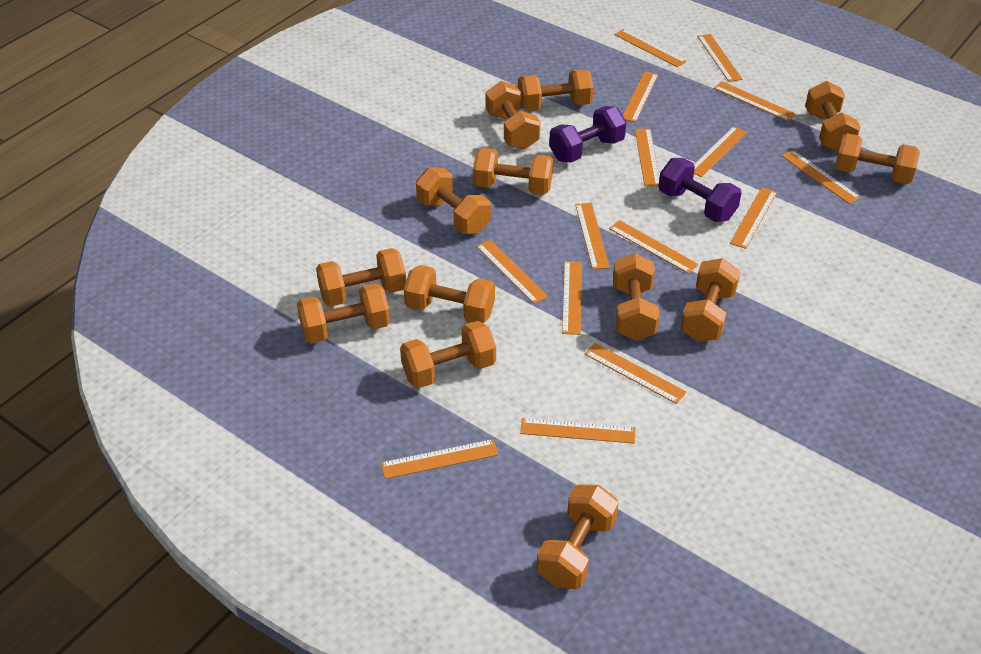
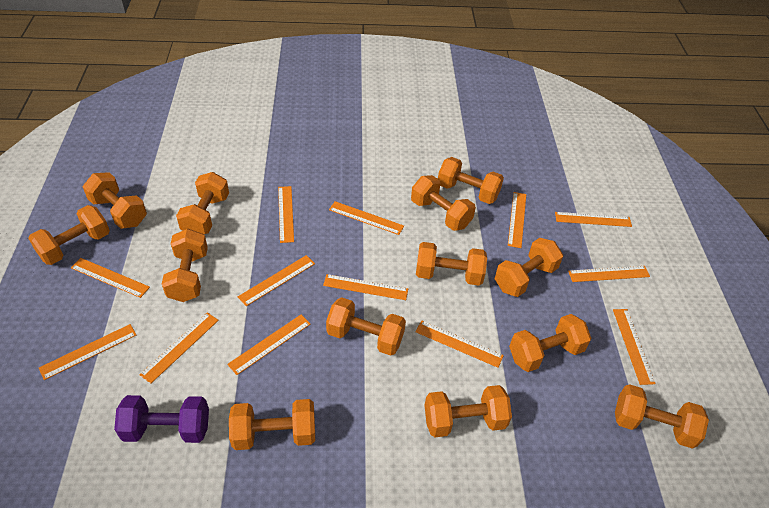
orange ruler: [381,439,499,479] [476,239,548,304] [520,418,635,444] [562,261,582,335] [575,203,610,270] [584,343,687,404] [609,220,698,274] [614,29,687,67] [623,71,658,123] [635,129,659,186] [694,126,747,177] [697,34,742,82] [714,81,796,121] [730,187,777,249] [782,150,861,204] = 15 -> [39,324,136,380] [71,258,150,298] [139,312,219,384] [227,315,310,375] [238,255,315,306] [278,186,294,243] [323,274,408,300] [329,201,404,235] [415,321,504,368] [508,192,526,248] [555,212,632,227] [568,266,650,282] [613,309,656,385] = 13
purple dumbbell: [549,106,627,163] [658,158,742,222] = 2 -> [114,395,209,443] = 1

